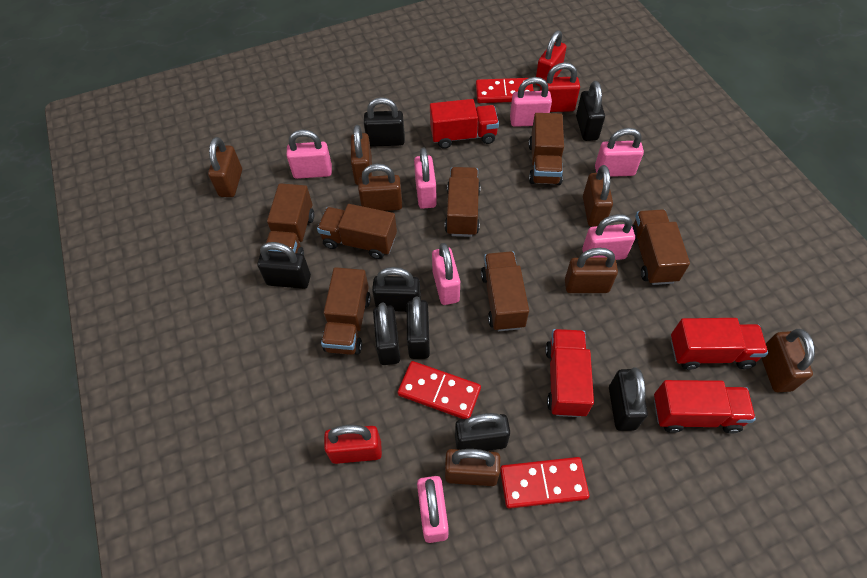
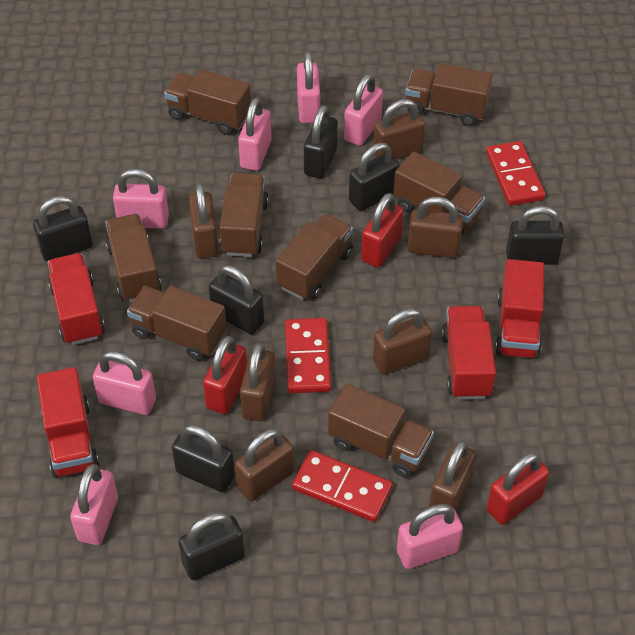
black padlock: [257,242,311,289] [364,97,405,147] [372,267,421,312] [373,303,400,365] [407,297,430,359] [455,413,510,451] [576,81,605,141] [609,367,648,431] = 8 -> [33,196,93,262] [172,425,235,492] [178,512,245,580] [209,265,264,335] [304,105,338,179] [349,143,400,211] [506,206,564,265] = 7
brown truck: [266,183,314,255] [317,204,397,259] [321,267,371,355] [445,167,481,237] [481,252,529,331] [528,113,564,185] [632,209,690,285] = 7 -> [105,214,162,302] [127,286,227,360] [164,70,251,135] [219,173,269,257] [276,214,353,300] [328,384,434,478] [393,152,485,235] [405,63,493,126] = 8

